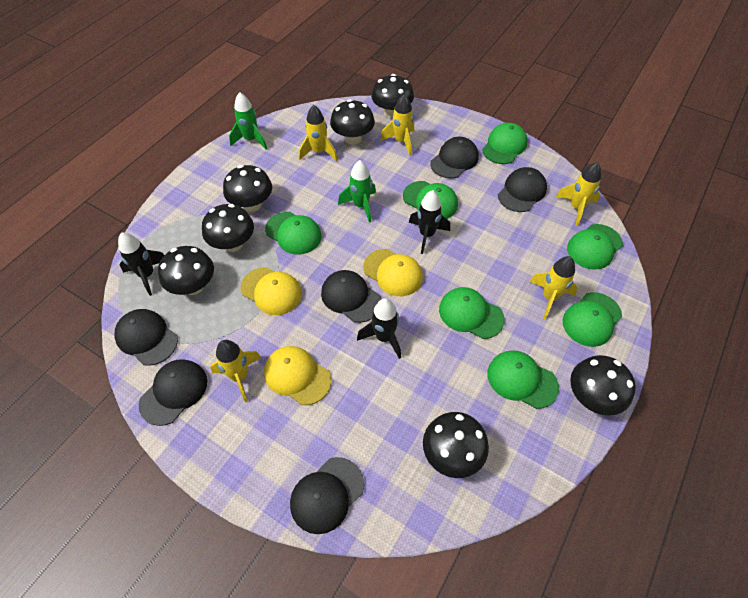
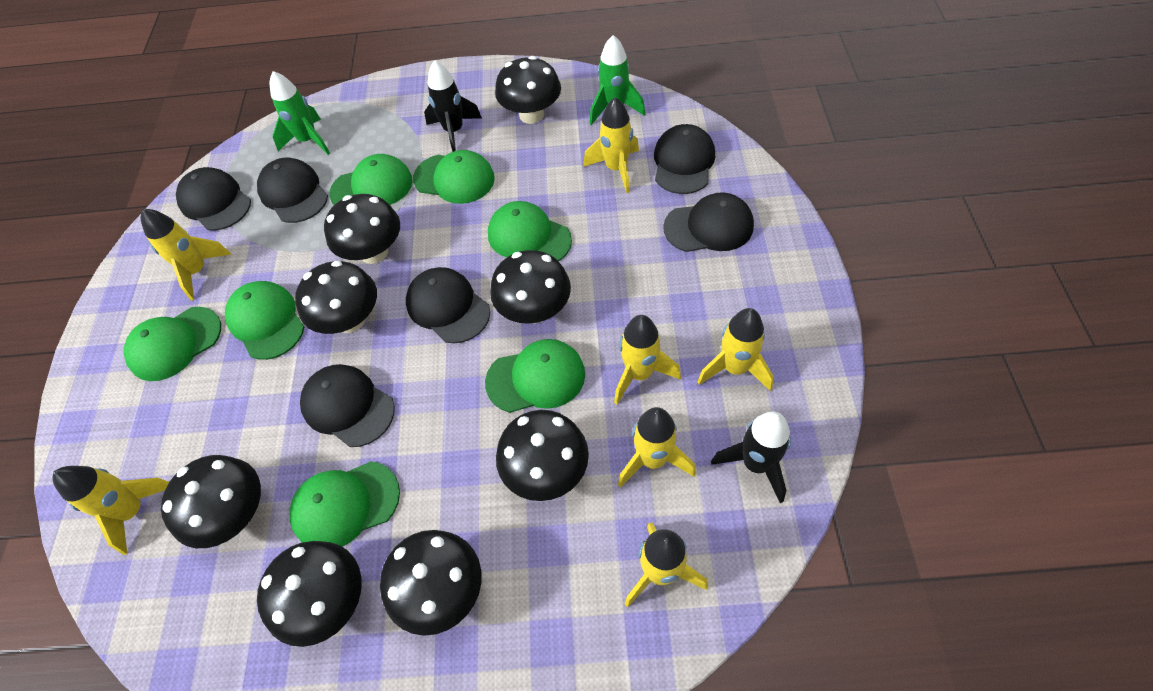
black mushroom: [158,246,214,295] [202,204,254,252] [223,165,272,212] [330,99,375,145] [371,74,414,118] [423,412,489,478] [570,355,636,416] = 7 -> [161,455,261,548] [257,541,362,647] [295,261,377,334] [324,194,400,264] [380,530,481,636] [490,250,571,324] [495,56,561,124] [496,410,589,501] = 8
black rocket: [118,233,164,296] [357,298,401,359] [409,190,450,254] = 3 -> [424,60,482,152] [711,411,791,503] = 2
yellow cap: [241,267,302,315] [264,346,331,405] [364,249,423,296] = 3 -> none = 0
yellow rocket: [210,340,261,402] [299,105,338,161] [380,94,414,156] [529,256,578,319] [556,162,601,226] = 5 -> [52,466,169,555] [141,209,231,301] [583,97,639,193] [614,315,681,404] [618,407,696,488] [625,522,708,608] [698,308,774,391] = 7

